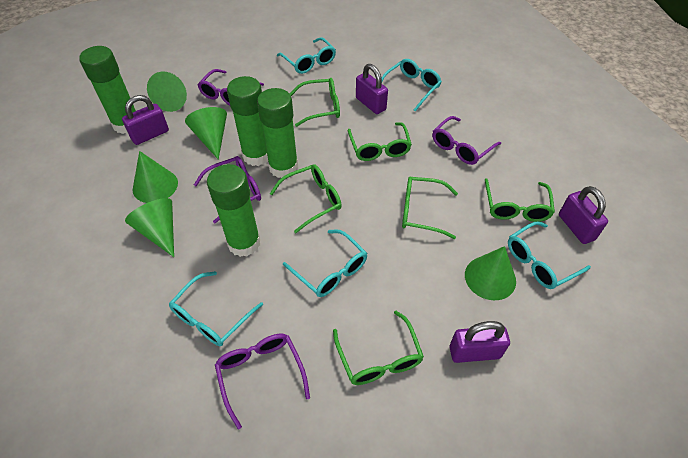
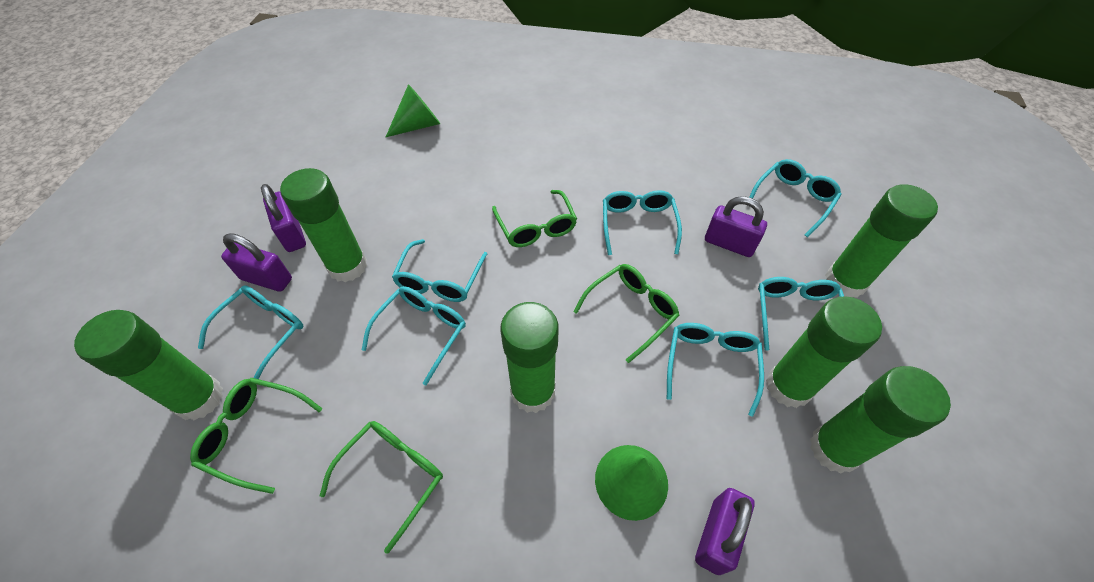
green cone: [125,198,174,257] [133,151,178,203] [147,72,187,112] [185,107,227,160] [465,246,516,300] = 5 -> [386,84,440,137] [595,445,668,521] = 2
green glasses: [270,164,342,233] [290,78,340,127] [333,311,424,385] [348,122,412,161] [402,176,458,239] [485,178,555,222] = 6 -> [190,378,323,494] [320,421,443,554] [492,190,577,247] [573,264,680,363] = 4
green glue stick: [79,46,136,134] [207,164,261,257] [227,76,268,166] [257,88,298,178] = 4 -> [74,310,223,421] [280,168,367,282] [500,302,559,413] [766,296,882,408] [810,366,951,474] [825,184,938,298] = 6
purple glasses: [194,156,261,224] [198,69,264,105] [215,334,310,429] [432,116,501,165] = 4 -> none = 0
turquoise glasses: [169,271,263,346] [277,37,336,74] [283,229,367,297] [382,59,442,112] [508,221,591,289] = 5 -> [198,285,303,379] [362,286,466,385] [392,239,487,302] [603,190,682,255] [667,323,764,417] [749,159,842,237] [758,277,844,351] = 7

